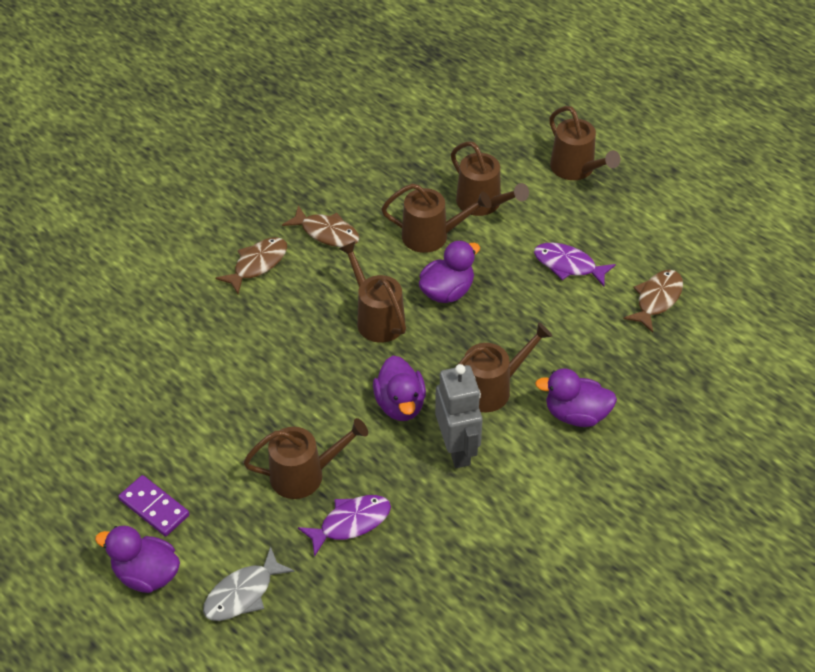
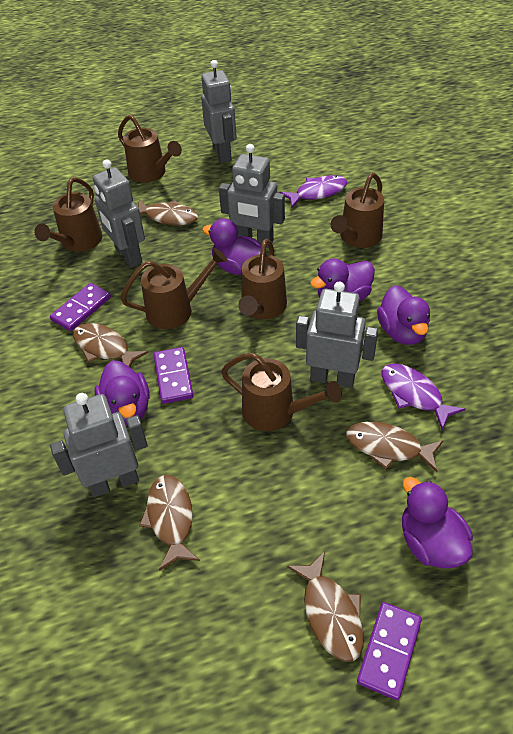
brown fish: [216,237,287,294] [282,206,360,247] [623,270,683,333] = 3 -> [73,323,149,367] [138,199,198,225] [139,475,200,571] [287,552,364,662] [346,422,444,472] = 5
grey fish: [203,546,295,621] = 1 -> none = 0
grey robot: [435,364,483,468] = 1 -> [50,393,148,497] [93,159,145,268] [201,60,237,163] [219,144,285,248] [296,282,378,388] = 5
purple domino: [118,475,189,536] = 1 -> [50,283,111,331] [154,347,194,404] [357,602,422,700] = 3
purple duck: [95,526,180,593] [373,356,426,421] [419,240,480,303] [535,368,617,427] = 4 -> [95,360,149,425] [202,218,266,275] [310,258,375,302] [377,285,430,345] [402,477,473,569] = 5

